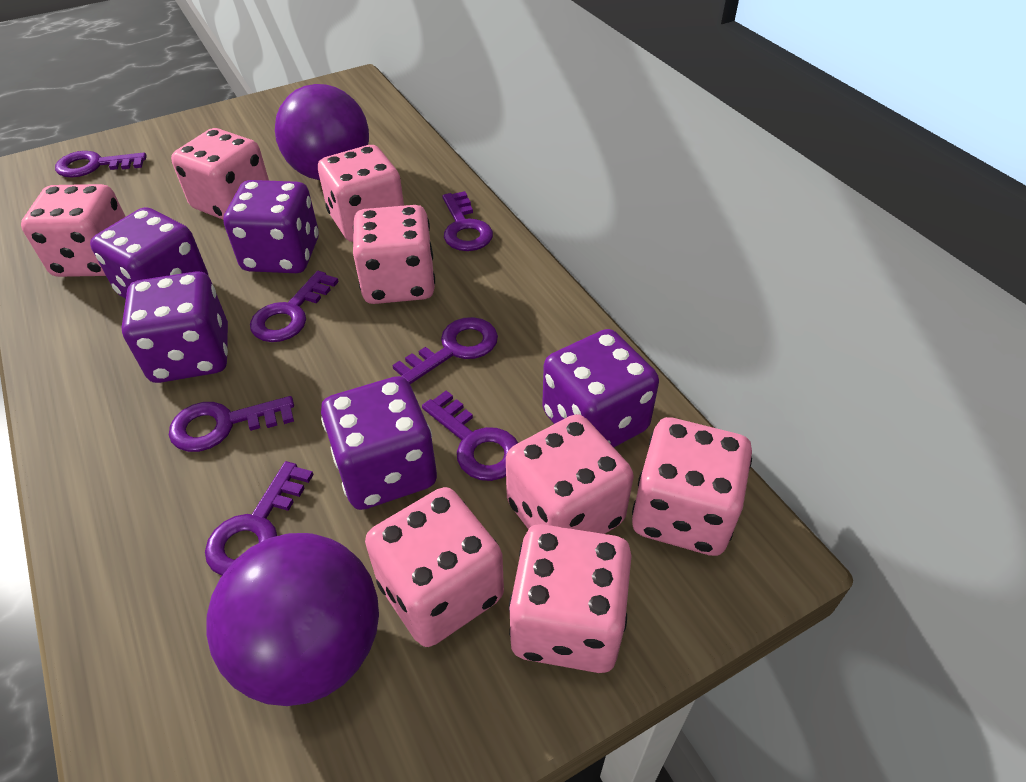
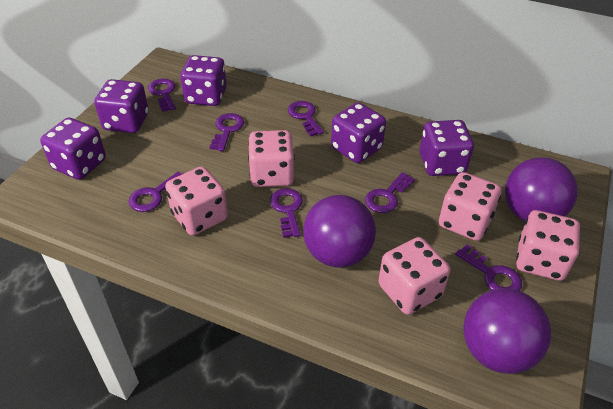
pink dice: [21,184,126,277] [171,128,269,220] [318,145,404,242] [353,205,435,304] [365,487,504,647] [506,414,634,534] [509,524,632,673] [632,417,752,556] = 8 -> [165,166,228,236] [248,130,295,187] [378,237,450,315] [439,172,502,241] [516,210,580,281] = 5
purple ball: [206,533,379,706] [275,84,369,180] = 2 -> [303,195,376,268] [463,288,551,374] [505,157,578,222] = 3

